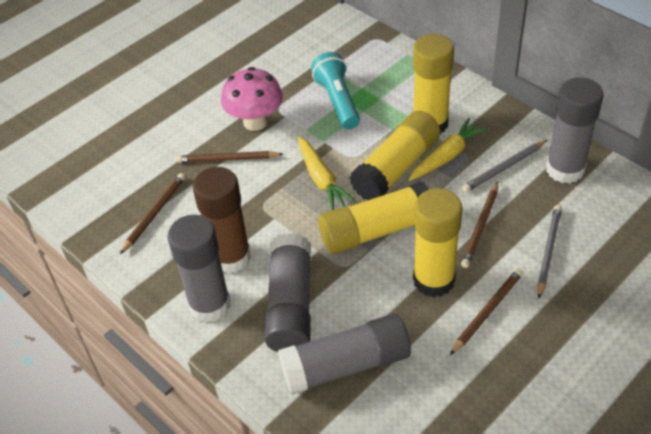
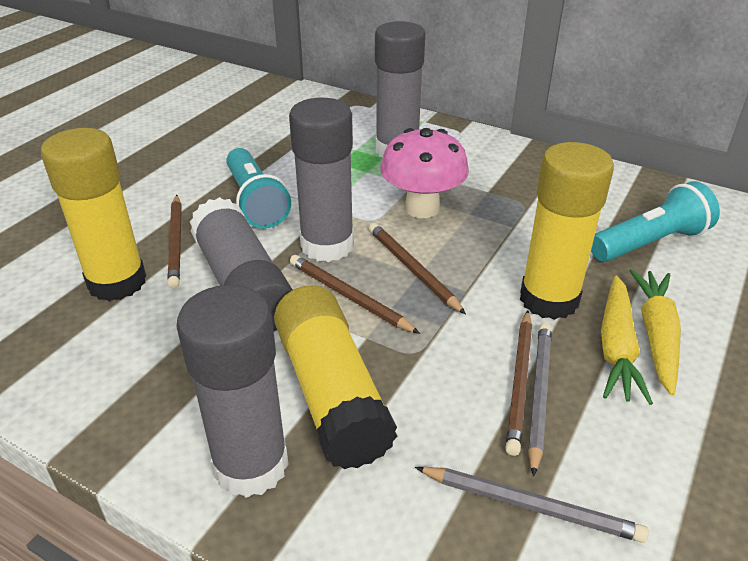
brown glue stick: [193,167,251,274] = 1 -> none = 0
turquoise flashlight: [311,52,360,129] = 1 -> [226,148,291,229] [591,181,720,262] = 2
yellow glue stick: [318,182,429,254] [349,111,440,200] [413,34,454,134] [413,188,463,297] = 4 -> [41,128,146,301] [274,285,398,469] [520,142,614,320] = 3

